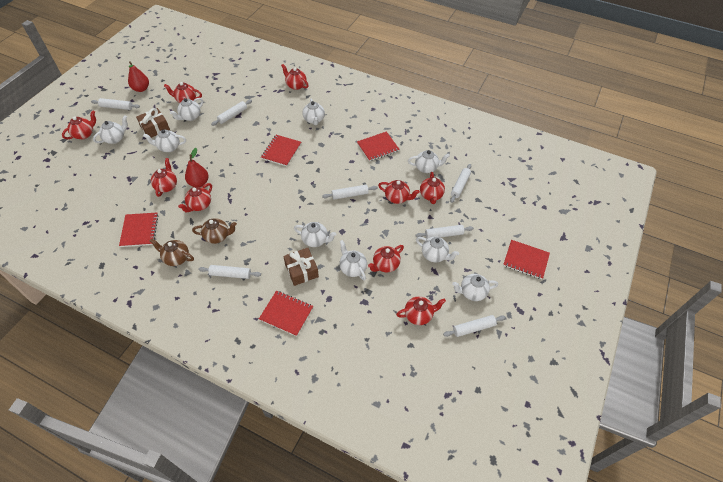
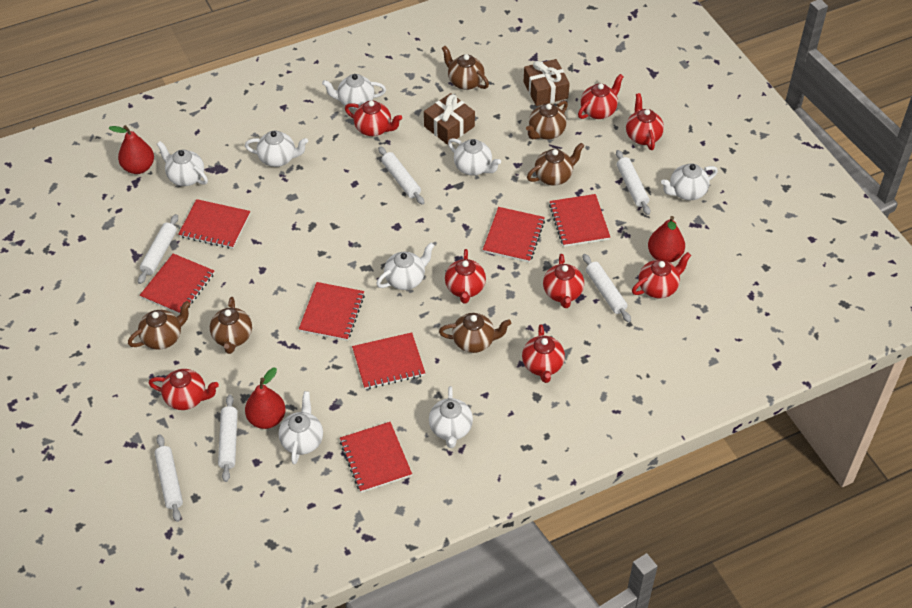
brown teapot: [150,238,194,266] [192,218,237,244] = 2 -> [128,301,191,350] [210,297,252,354] [439,313,511,353] [442,46,489,90] [526,101,568,140] [527,143,584,186] = 6
red notebook: [119,213,159,247] [259,291,313,336] [261,135,301,166] [357,131,400,161] [503,240,550,279] = 5 -> [140,254,214,314] [178,199,250,249] [299,282,365,341] [340,422,412,493] [352,332,425,389] [483,207,545,262] [549,194,610,247] = 7
red pear: [128,61,149,92] [185,148,209,187] = 2 -> [109,125,154,174] [245,368,286,429] [648,216,685,263] = 3
red teapot: [62,110,96,139] [151,158,177,197] [164,82,202,103] [178,183,212,212] [281,64,309,90] [368,245,404,273] [378,180,420,204] [396,297,446,325] [420,172,445,204] = 9 -> [149,369,219,410] [345,100,402,136] [445,249,486,304] [522,324,565,383] [543,254,584,308] [578,74,624,119] [626,93,664,150] [632,252,691,298] = 8
white rolling pin: [91,98,140,110] [198,265,261,279] [211,100,252,126] [322,185,378,200] [415,225,474,239] [443,315,506,337] [450,164,471,203] = 7 -> [138,214,178,284] [154,435,183,522] [218,395,238,482] [378,146,424,205] [583,254,631,322] [616,150,650,215] = 6
white teapot: [93,115,128,144] [143,130,186,152] [170,98,203,121] [294,222,337,247] [302,98,325,125] [339,240,367,281] [408,150,450,173] [416,237,459,262] [452,274,498,301] = 9 -> [157,141,208,186] [245,131,308,167] [278,391,323,464] [322,74,386,109] [376,243,434,290] [429,386,473,448] [448,138,501,176] [661,163,718,200] = 8

